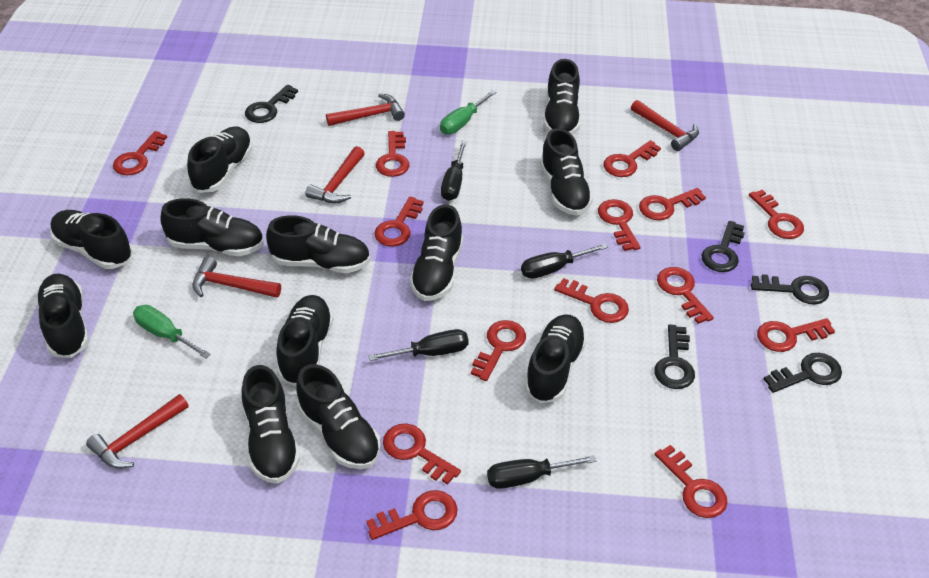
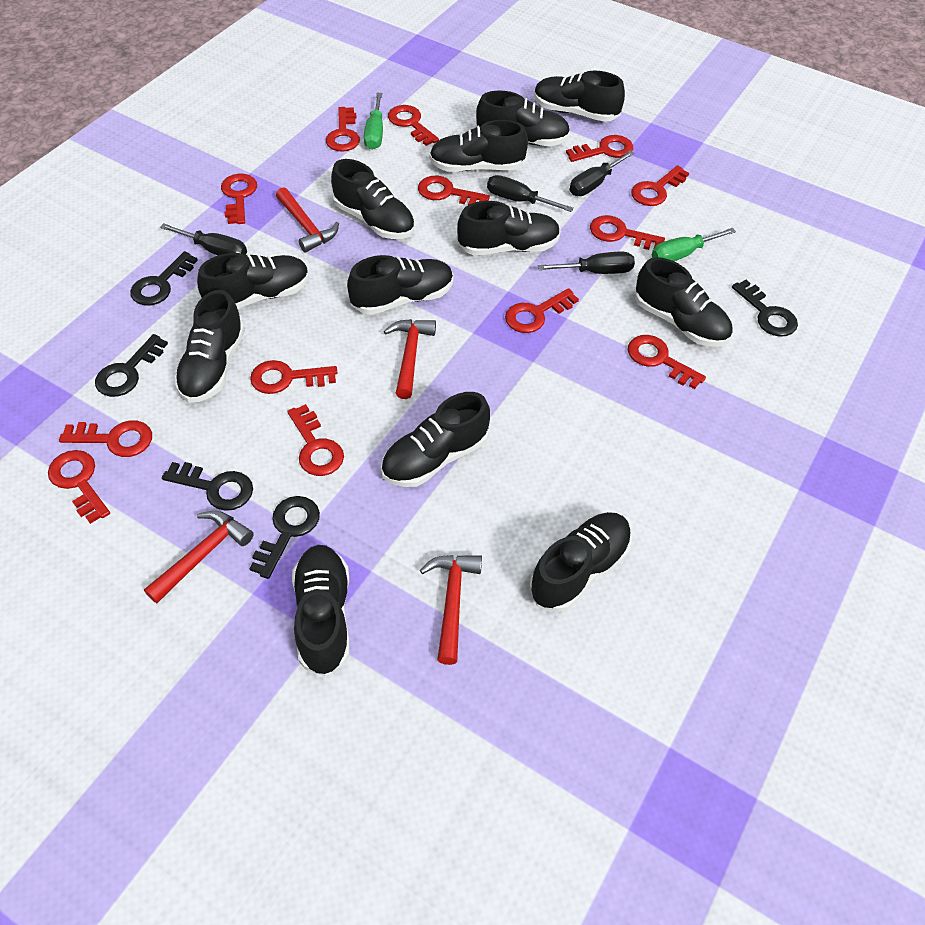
red hammer: [86,394,189,469] [193,257,281,298] [305,146,365,203] [326,93,405,126] [631,100,699,151] = 5 -> [144,511,254,603] [276,187,339,253] [384,319,436,399] [420,555,482,665] = 4
red key: [113,131,167,175] [366,490,458,540] [374,196,424,247] [376,131,409,177] [383,423,461,485] [471,320,526,381] [554,278,629,323] [598,199,641,251] [604,140,661,177] [639,188,706,221] [654,445,728,518] [657,267,714,324] [749,190,804,239] [757,318,835,352] = 14 -> [48,450,110,524] [59,420,152,457] [221,174,257,224] [250,360,337,394] [287,404,344,476] [326,107,360,152] [388,105,439,146] [418,176,490,205] [505,288,579,333] [566,135,633,162] [590,215,665,250] [628,335,706,389] [631,165,689,206] = 13

